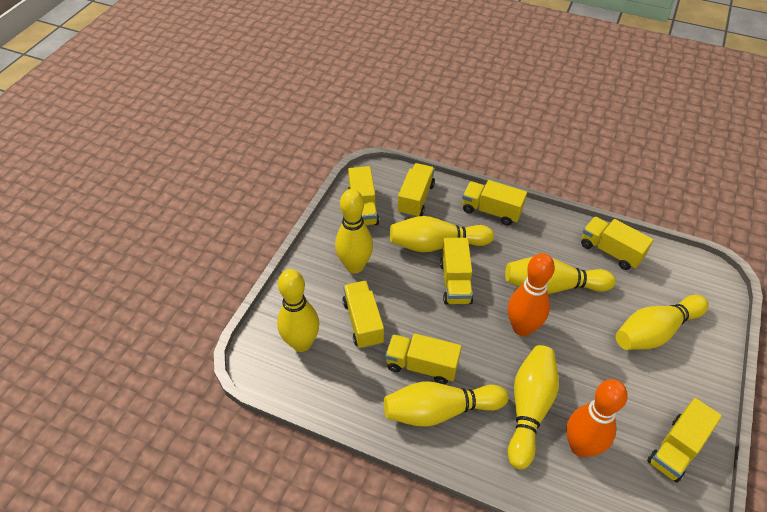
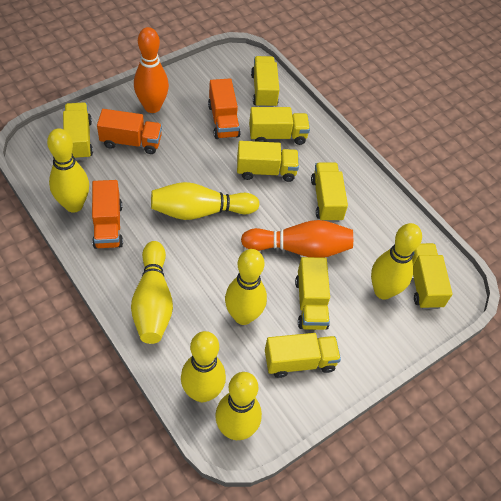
orange truck: none = 0 -> [92,180,123,249] [97,109,162,154] [208,78,241,139] = 3

